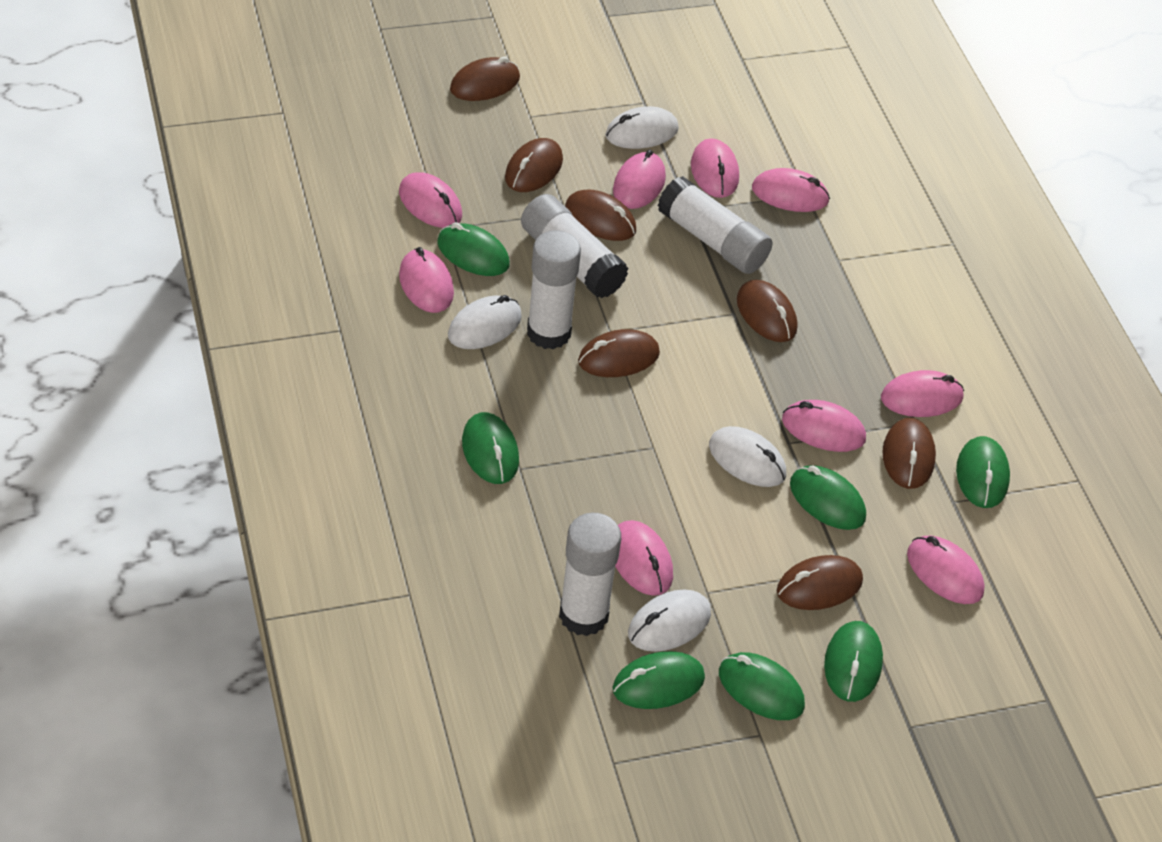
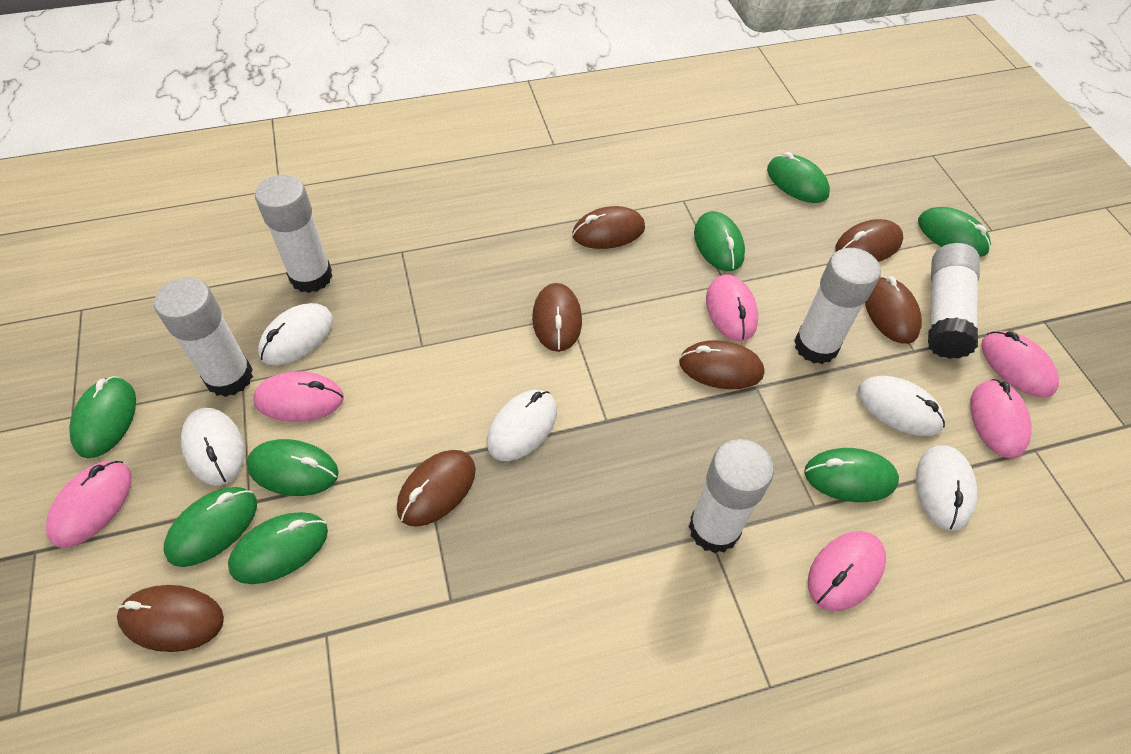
green mouse: [437,222,510,276] [462,412,519,484] [613,651,705,709] [719,652,805,720] [790,465,866,530] [824,621,883,702] [956,436,1010,508] = 7 -> [69,376,136,458] [164,487,257,567] [228,512,328,584] [246,439,339,496] [694,211,745,271] [767,152,830,203] [804,448,899,502] [918,207,991,257] = 8
pink mouse: [399,172,462,228] [399,247,454,313] [613,149,666,209] [615,520,673,596] [691,138,739,198] [752,168,830,212] [782,400,866,452] [881,370,964,417] [907,536,985,604] = 9 -> [46,461,132,548] [254,371,344,422] [706,274,758,341] [808,531,886,611] [970,379,1032,459] [981,331,1059,397] = 6
white glue stick: [521,194,628,299] [527,230,581,349] [559,513,621,636] [658,176,772,274] = 4 -> [154,277,253,397] [255,175,333,293] [689,439,774,553] [794,248,881,364] [928,243,980,359] = 5
white mouse: [448,295,522,349] [605,106,679,149] [628,589,711,652] [709,426,786,487] = 4 -> [181,408,245,486] [258,303,333,365] [487,390,557,461] [858,376,945,436] [916,445,977,531] = 5

